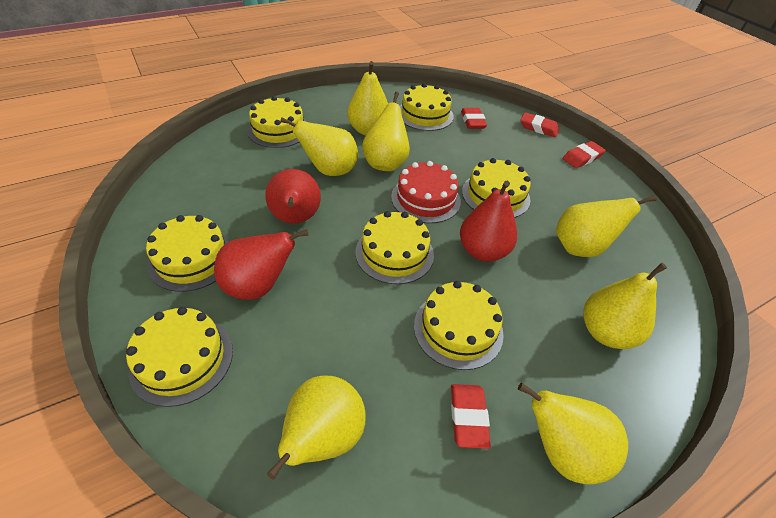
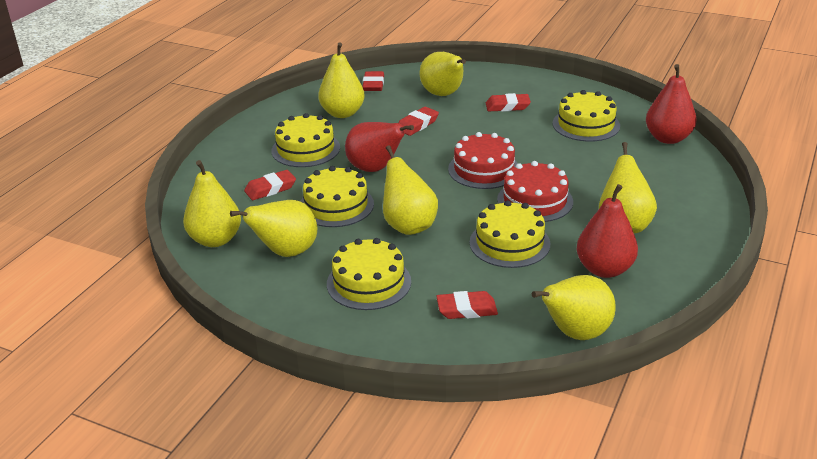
red cake: [391,161,461,223] = 1 -> [448,132,518,189] [497,161,573,222] = 2
red eraser: [451,384,491,449] [461,108,487,129] [520,112,559,137] [563,141,605,168] = 4 -> [244,170,296,200] [362,71,384,91] [399,107,439,136] [436,291,498,319] [486,93,531,112] = 5
yellow cake: [126,307,233,407] [146,215,230,292] [247,96,306,148] [355,211,434,284] [400,83,454,131] [414,281,504,370] [462,158,531,218] = 7 -> [271,113,340,167] [300,166,374,227] [327,238,411,310] [470,200,550,268] [553,90,620,142] = 5

